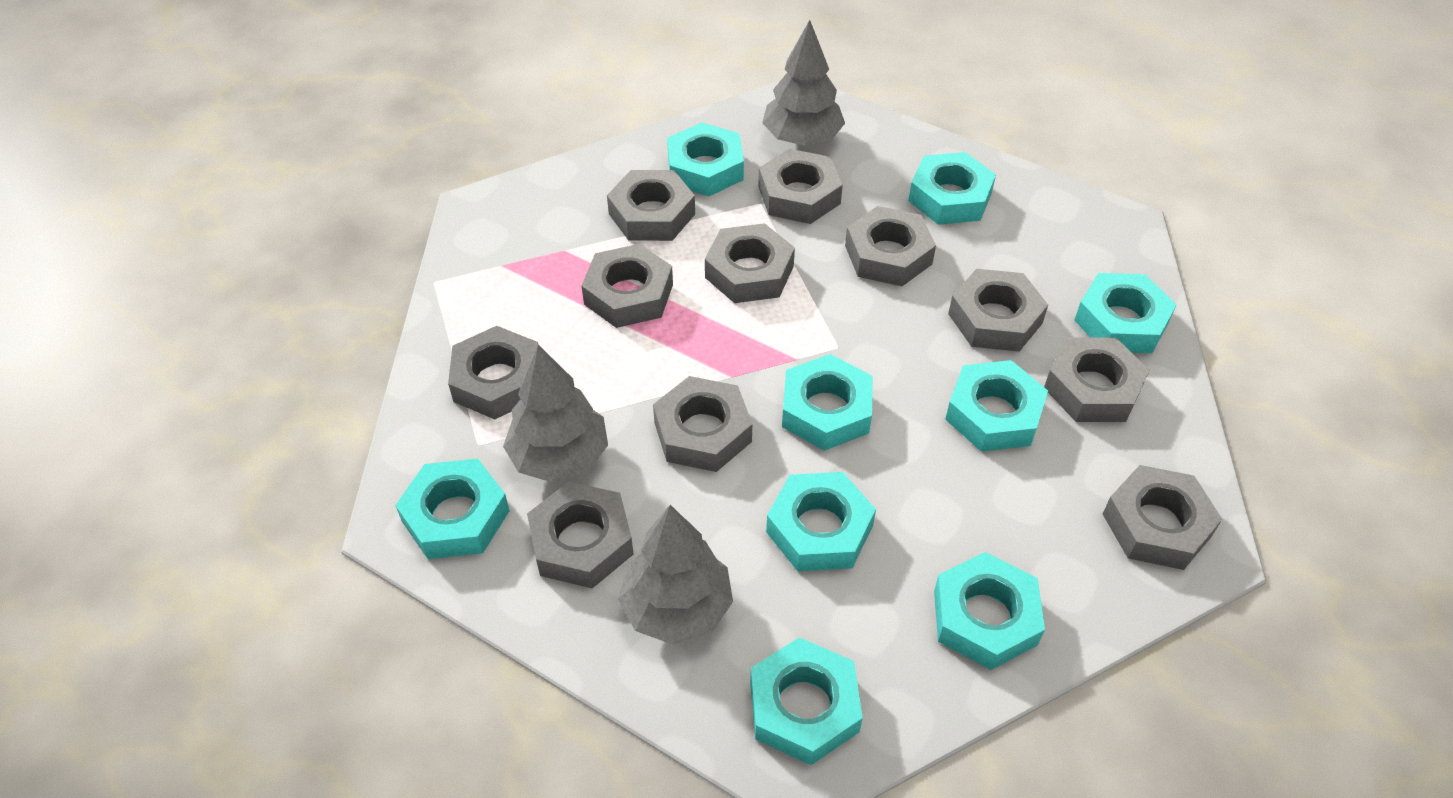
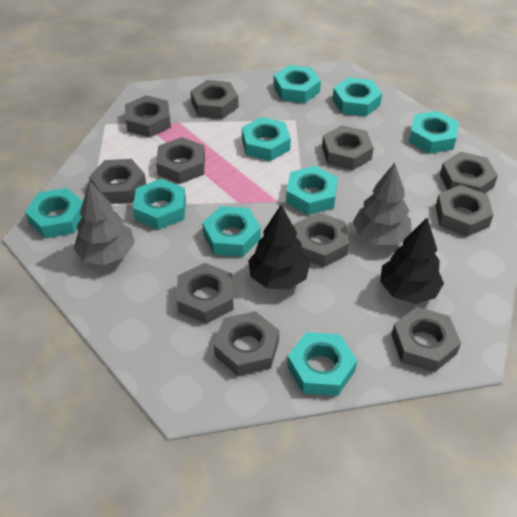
black tree: none = 0 -> [248,205,310,289] [380,218,444,304] = 2
grey tree: [503,344,608,482] [618,505,733,645] [762,20,845,146] = 3 -> [74,181,135,265] [353,163,411,245] = 2

